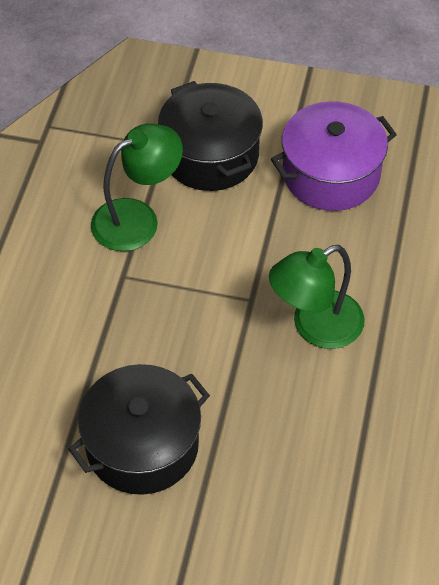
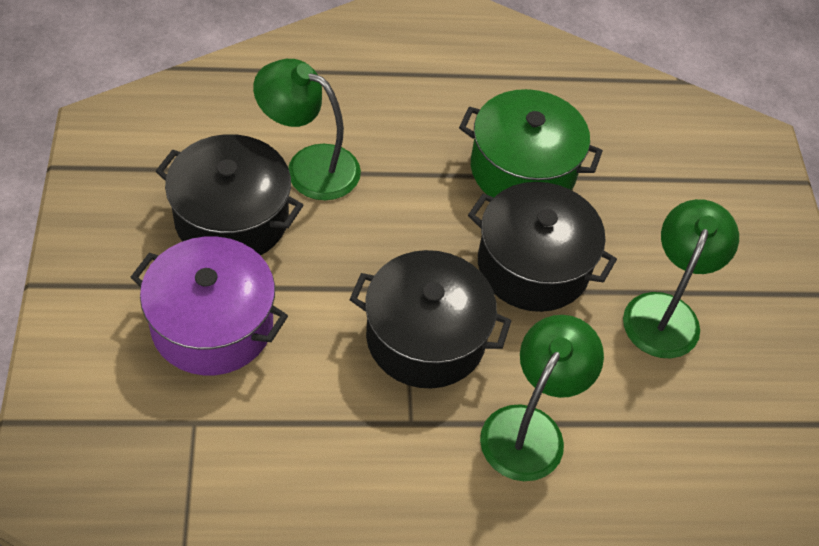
black pot: [68,364,210,495] [158,81,263,191] = 2 -> [155,134,303,256] [350,250,511,389] [468,182,617,312] = 3
green lamp: [91,123,183,251] [269,245,364,349] = 2 -> [253,59,361,200] [480,315,604,481] [623,199,739,358] = 3
green pot: none = 0 -> [459,89,603,197] = 1

